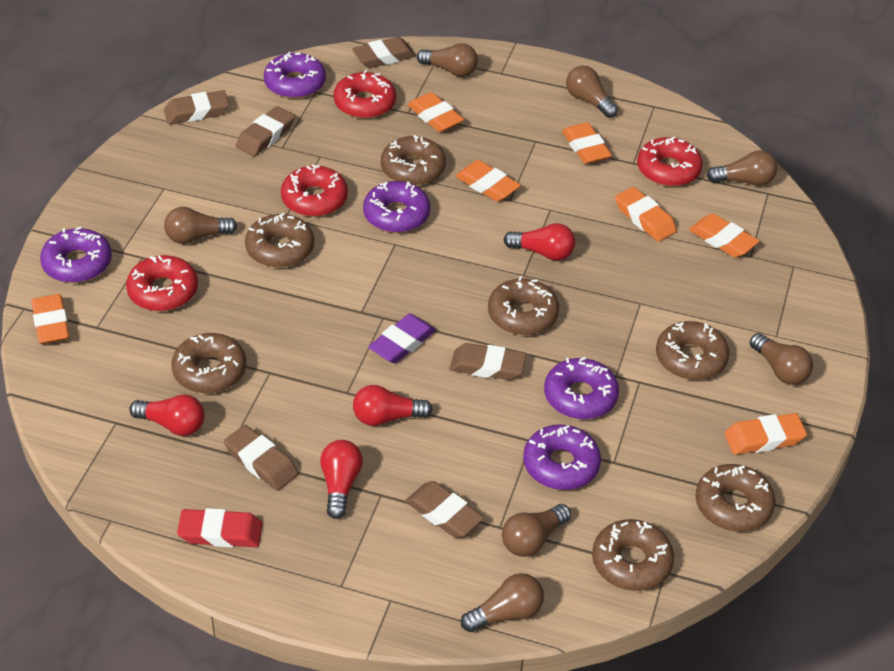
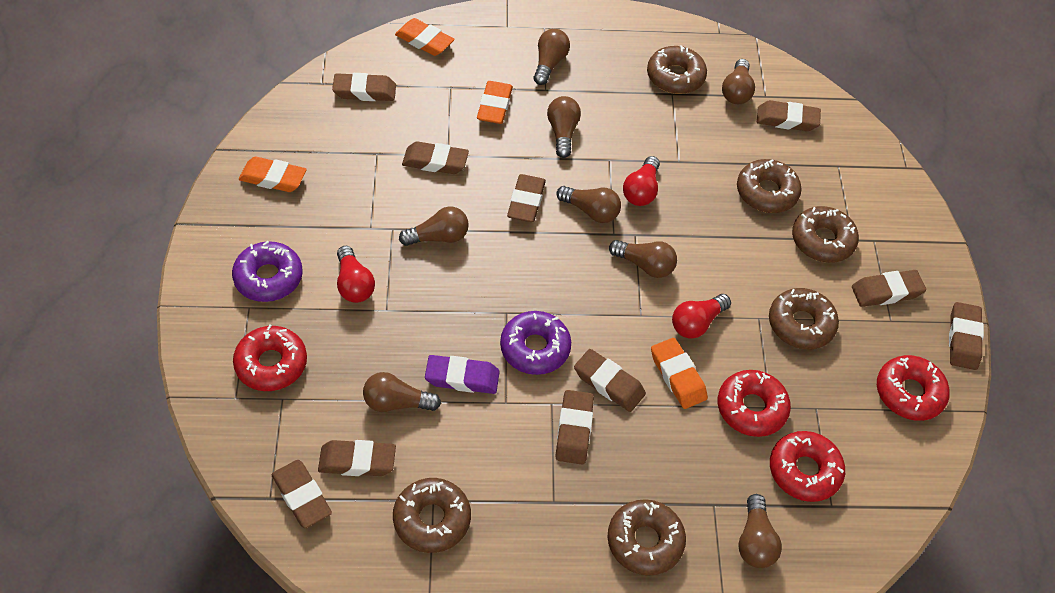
brown donut: [171,333,246,393] [245,213,314,267] [381,135,446,186] [488,276,559,335] [592,519,674,591] [656,321,729,380] [695,464,775,532] = 7 -> [393,478,471,553] [607,499,686,576] [647,45,707,94] [737,159,802,213] [769,288,839,349] [792,206,859,263] = 6
brown eraser: [164,90,229,124] [224,425,299,491] [236,106,295,156] [352,37,416,68] [405,481,484,538] [450,343,527,380] = 6 -> [272,460,332,528] [318,440,396,476] [332,73,396,101] [402,141,469,174] [507,174,546,222] [555,390,594,464] [574,349,646,412] [757,100,821,131] [852,270,926,307] [949,302,984,370] = 10
brown light bulb: [164,207,237,244] [417,43,478,77] [461,573,544,632] [502,504,571,557] [566,66,618,118] [707,150,777,186] [750,333,813,385] = 7 -> [363,372,441,412] [399,206,469,246] [534,29,570,85] [547,96,581,158] [556,186,621,223] [609,240,677,278] [722,59,755,104] [738,494,782,568] = 8
orange eraser: [31,294,70,344] [407,92,464,132] [455,160,521,202] [562,123,612,164] [615,187,677,242] [689,214,759,258] [724,413,807,455] = 7 -> [239,157,307,192] [395,18,455,56] [477,81,513,124] [651,338,708,409] = 4
purple donut: [40,226,112,283] [264,52,326,99] [363,181,430,233] [523,424,601,490] [544,357,619,419] = 5 -> [232,241,303,302] [500,311,571,375] = 2
red eraser: [177,508,262,548] = 1 -> none = 0
red light bulb: [129,395,205,436] [320,440,363,519] [353,385,433,426] [504,223,575,261] = 4 -> [337,246,375,303] [623,156,660,206] [672,294,731,339] = 3

